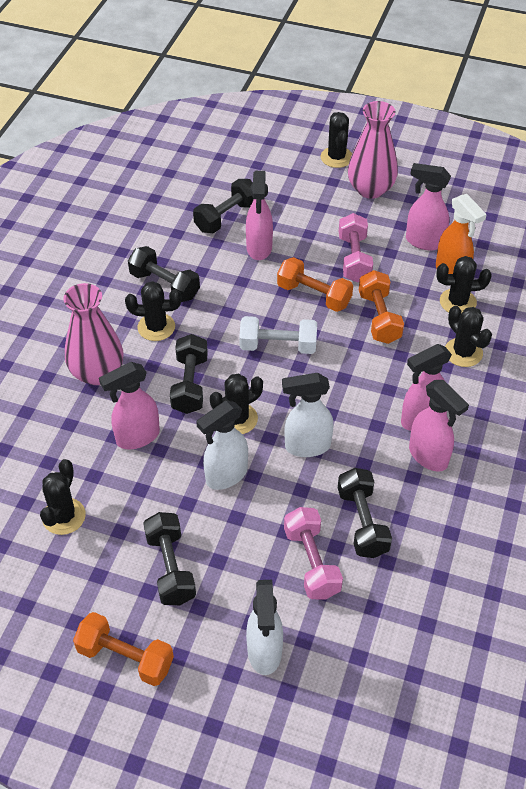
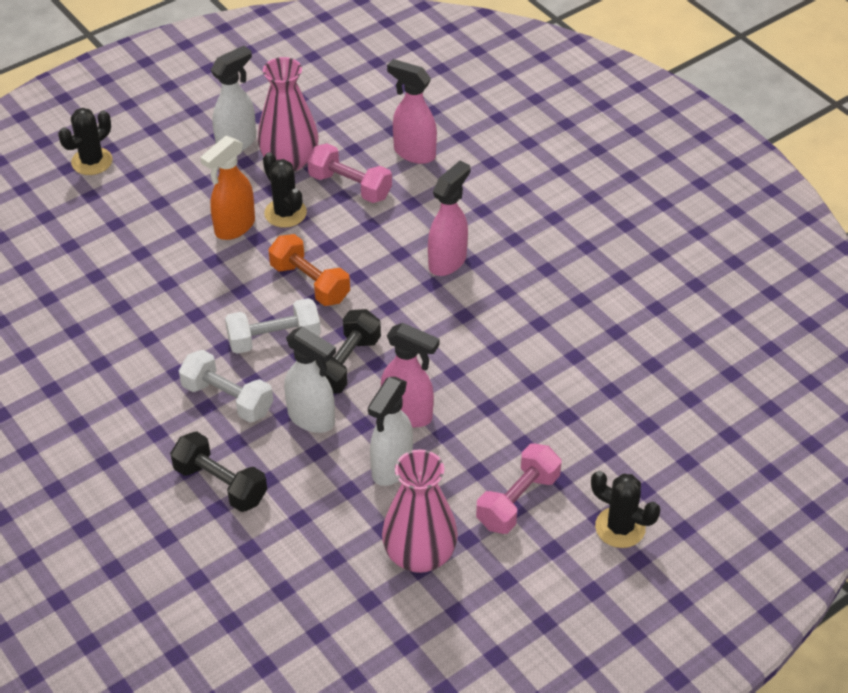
black cactus: [40,459,86,535] [125,281,181,341] [210,374,263,434] [321,112,352,168] [436,256,492,313] [445,306,492,367] = 6 -> [58,108,113,175] [263,153,307,228] [591,471,660,548] = 3
black dumbbell: [128,246,200,302] [143,512,196,605] [170,334,208,414] [193,179,254,233] [338,468,392,558] = 5 -> [170,431,267,512] [316,309,381,394] = 2
orange dumbbell: [73,612,174,686] [277,257,353,312] [359,270,404,344] = 3 -> [268,234,350,306] = 1
pink spray bottle: [99,362,160,449] [246,171,273,260] [401,344,452,431] [406,163,451,250] [409,380,469,471] = 5 -> [381,323,440,428] [387,59,437,164] [428,161,470,276] = 3
white dumbbell: [239,316,317,354] = 1 -> [179,350,273,422] [225,298,321,354] = 2

